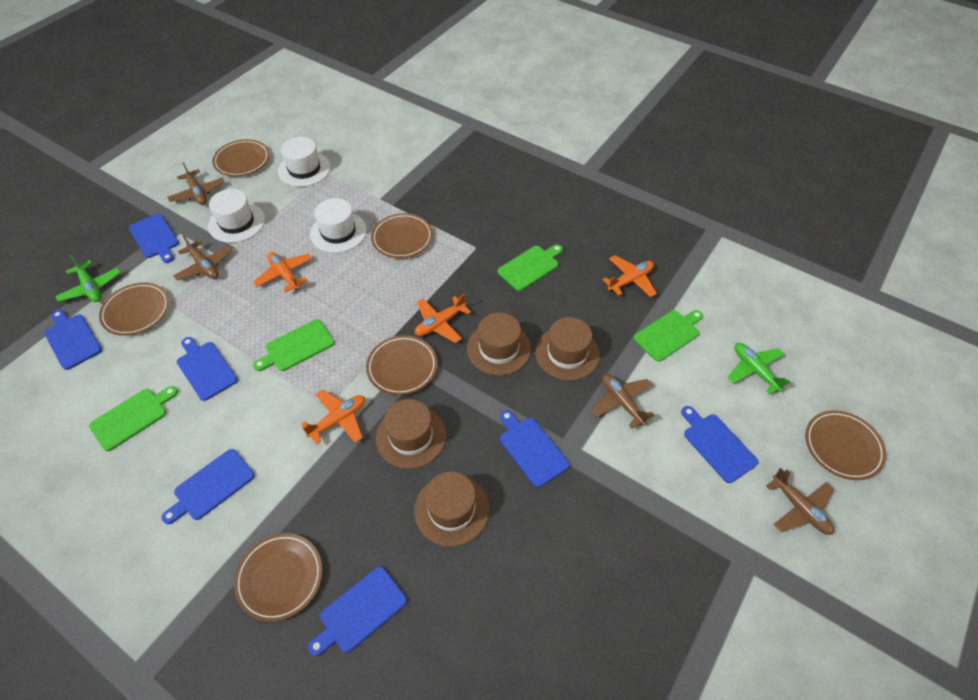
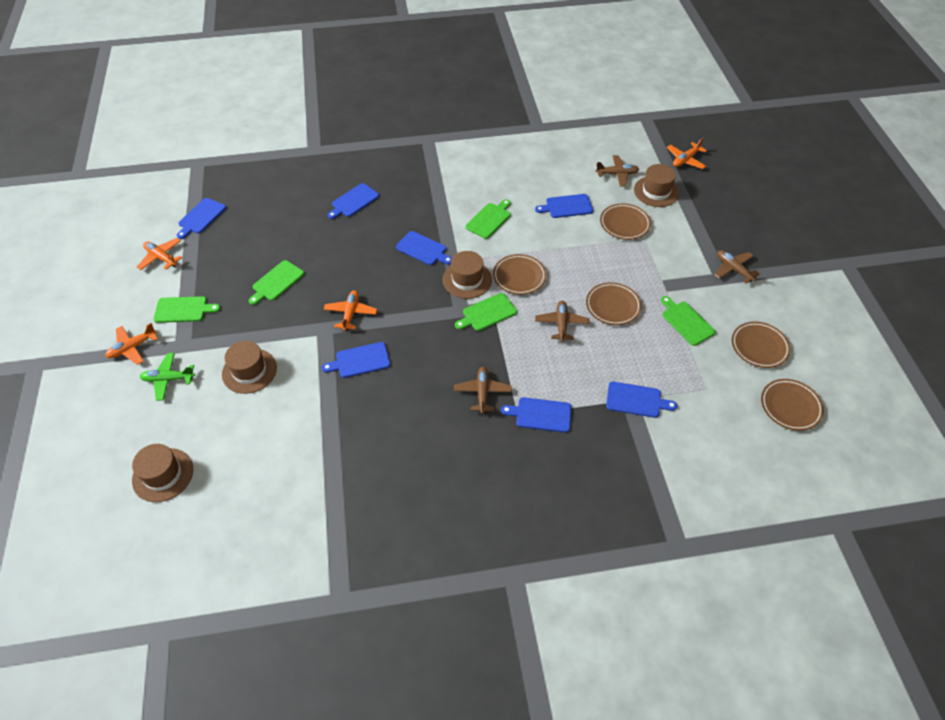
brown plate: [99,282,169,336] [212,139,270,177] [234,533,322,622] [366,335,437,395] [371,213,433,258] [805,410,886,480] = 6 -> [493,254,546,295] [586,282,642,325] [600,203,651,240] [732,322,791,368] [761,379,824,431] = 5
green cutting board: [89,386,178,451] [253,319,334,371] [498,244,563,291] [634,310,703,362] = 4 -> [154,296,220,323] [249,260,304,305] [455,293,517,331] [466,199,511,239] [661,296,716,346] = 5
green plane: [55,255,121,302] [727,343,790,395] = 2 -> [140,353,195,401] = 1
white hat: [208,189,265,243] [278,137,331,187] [310,198,367,253] = 3 -> none = 0

